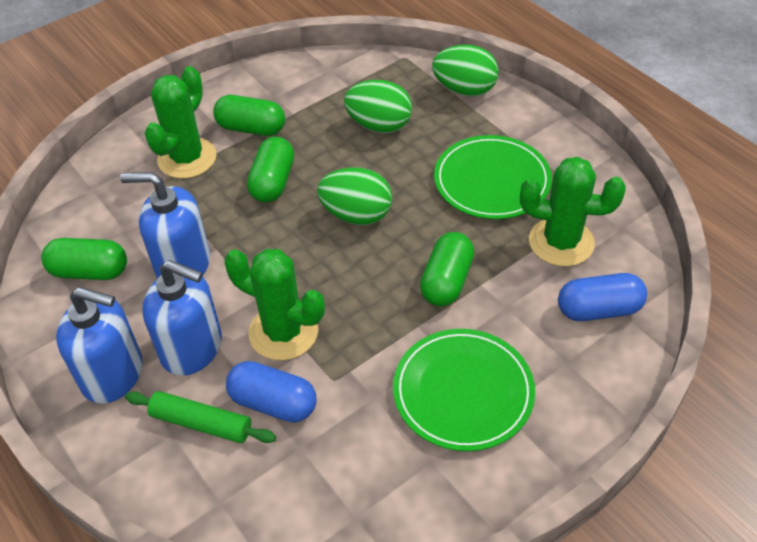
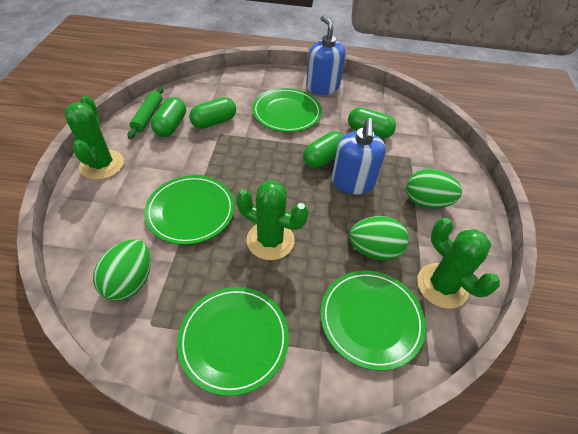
blue capsule: [226,361,317,423] [558,273,647,321] = 2 -> none = 0
blue soap dispenser: [56,287,142,404] [120,172,210,279] [142,260,222,376] = 3 -> [306,15,345,95] [332,118,386,194] = 2
green plate: [393,329,535,451] [434,135,552,219] = 2 -> [144,175,235,245] [177,287,289,396] [252,88,322,132] [320,271,426,371] = 4

